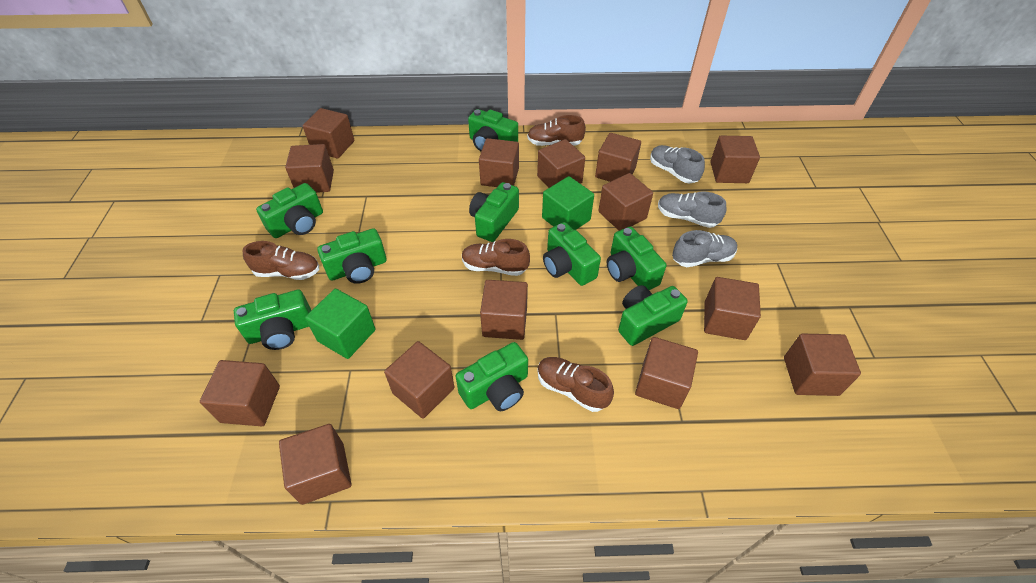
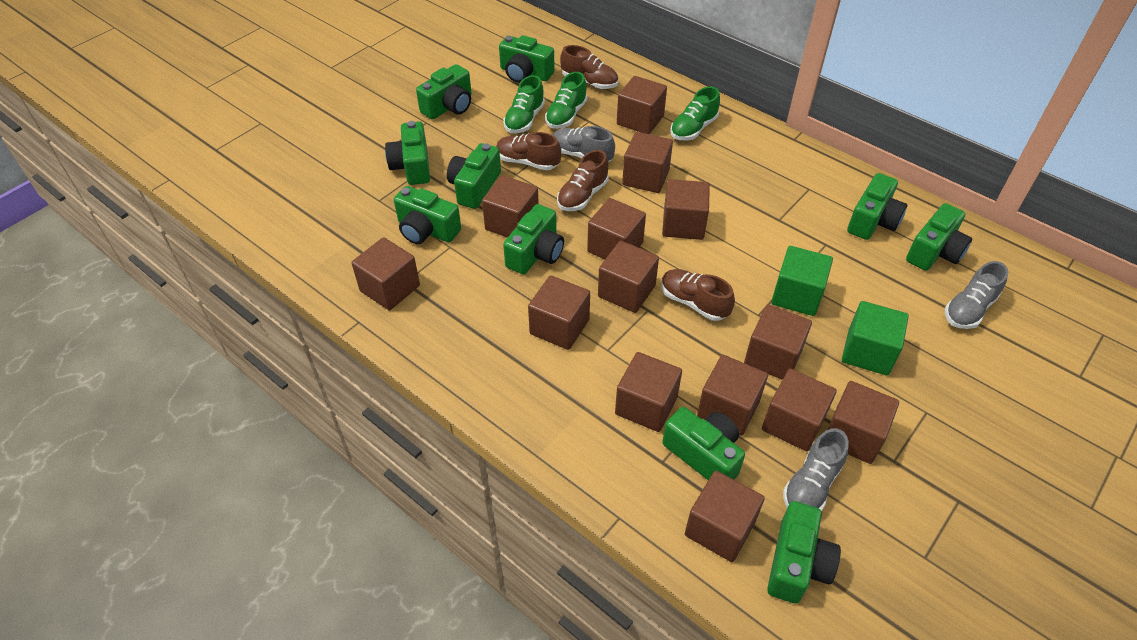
green camera: [234,290,311,350] [256,183,323,238] [317,228,387,284] [455,342,528,411] [468,109,518,151] [469,182,519,242] [543,222,601,286] [607,227,666,290] [618,285,688,346] = 9 -> [385,121,430,185] [394,186,461,244] [416,64,472,120] [447,143,501,209] [499,35,555,83] [503,204,564,274] [662,407,745,480] [767,501,841,604] [847,173,907,240] [906,203,972,271] = 10
green shoe: none = 0 -> [503,75,545,133] [545,72,587,129] [670,86,720,140] = 3

